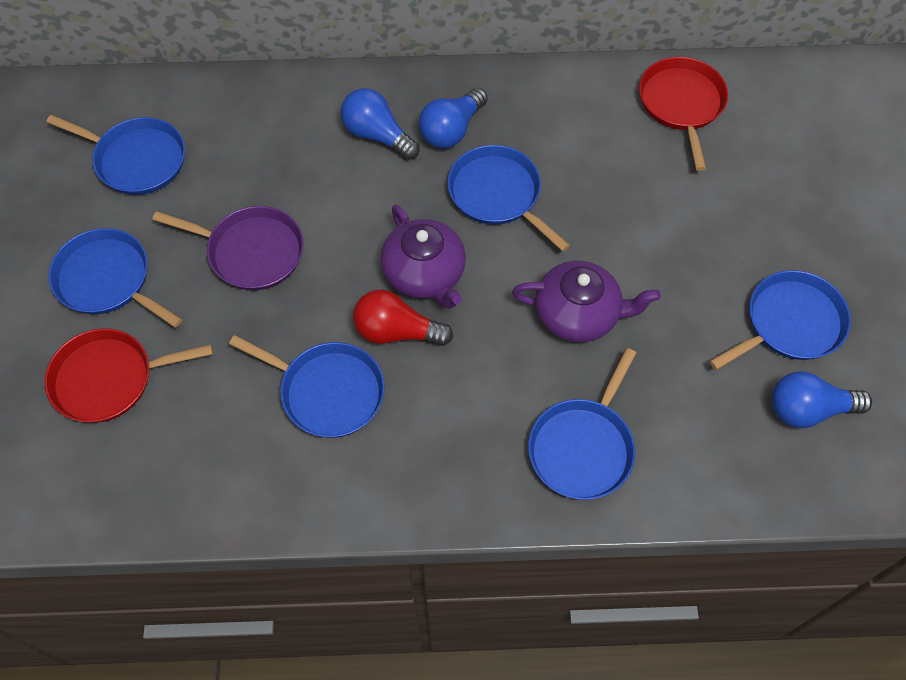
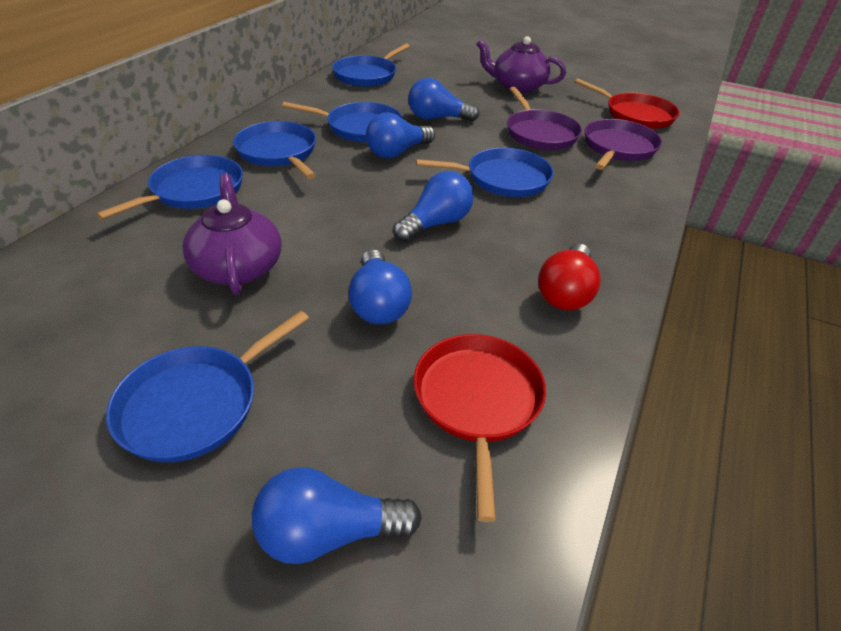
blue light bulb: [341,88,419,160] [418,88,488,149] [771,372,872,428] = 3 -> [252,467,422,564] [348,249,412,324] [366,113,435,158] [393,171,474,242] [408,78,480,122] = 5
purple pan: [152,206,304,290] = 1 -> [507,87,582,150] [585,119,662,170] = 2

